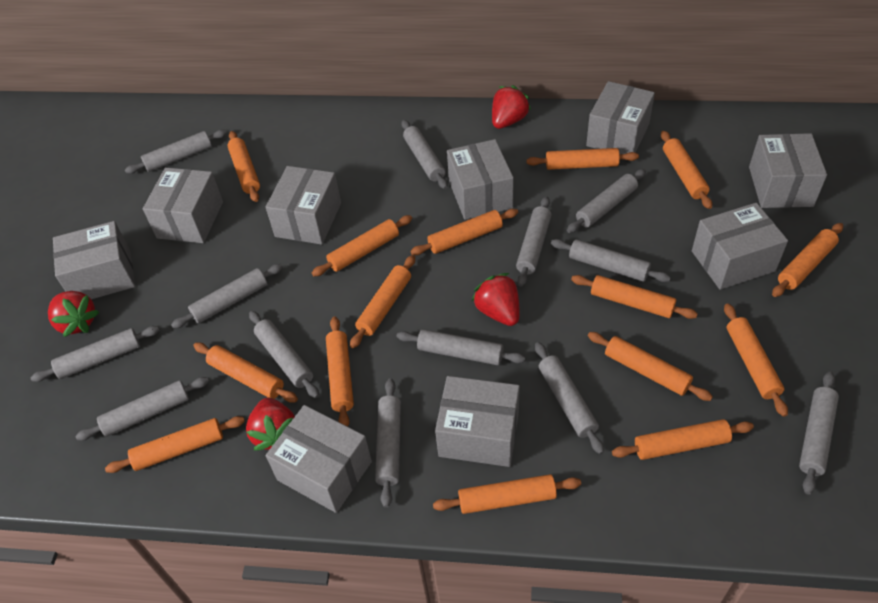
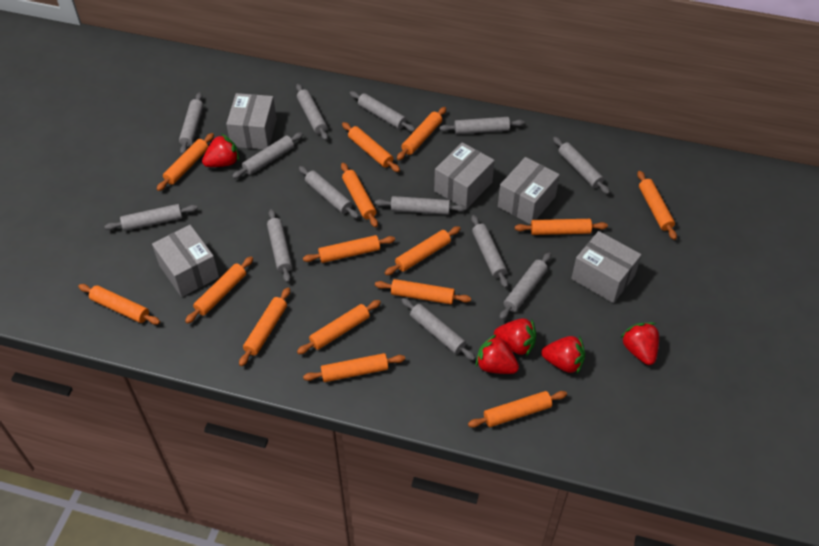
grey box: [53,221,135,299] [143,168,223,243] [266,166,341,245] [266,405,372,513] [435,376,520,467] [447,139,514,220] [586,81,655,154] [692,203,788,290] [749,133,827,208] = 9 -> [152,225,219,297] [226,93,277,149] [434,142,495,209] [498,157,560,225] [571,231,641,303] = 5
red strawberry: [48,291,99,337] [246,397,295,450] [471,273,520,326] [492,85,531,129] = 4 -> [202,134,239,167] [476,335,519,374] [494,318,536,356] [541,335,585,374] [621,323,659,365] = 5

